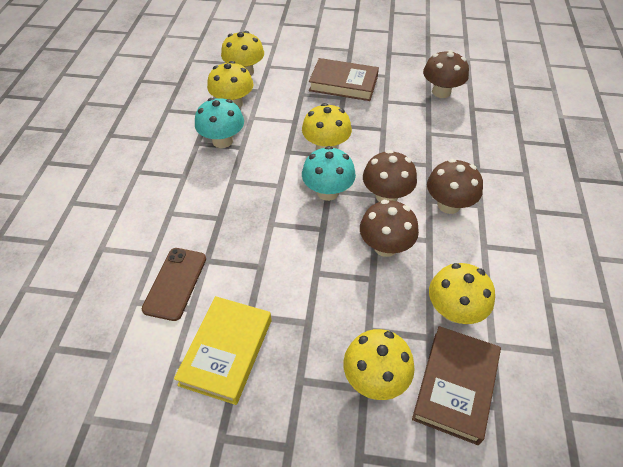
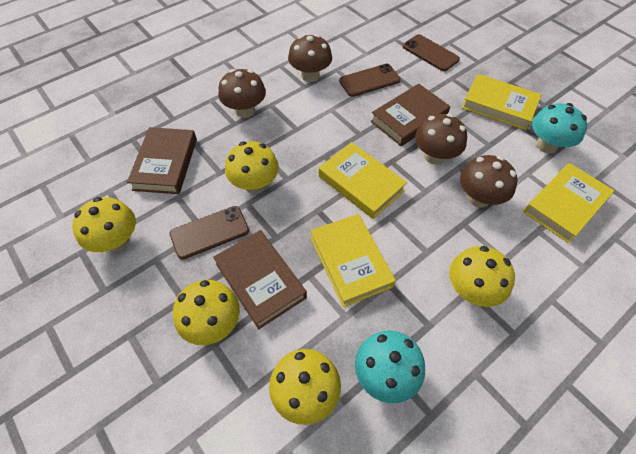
brown book: [309,58,379,101] [412,326,501,445] = 2 -> [127,127,197,194] [213,230,307,329] [370,84,450,146] = 3
brown phone: [142,248,206,321] = 1 -> [170,206,249,260] [339,64,401,97] [403,34,460,71] = 3
yellow book: [174,296,271,405] = 1 -> [310,214,396,307] [319,142,407,219] [462,74,542,130] [524,163,615,243] = 4

